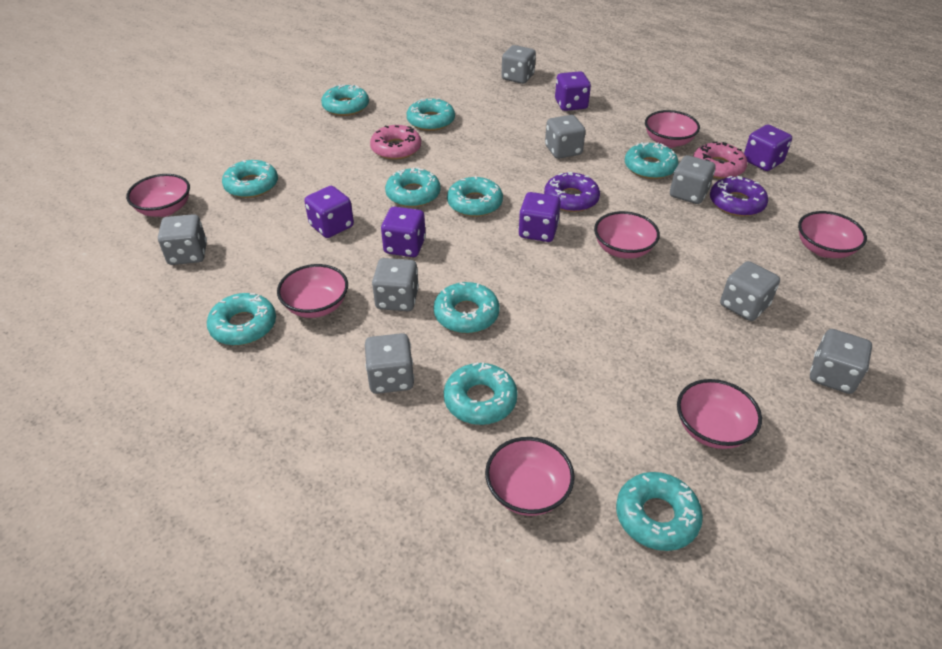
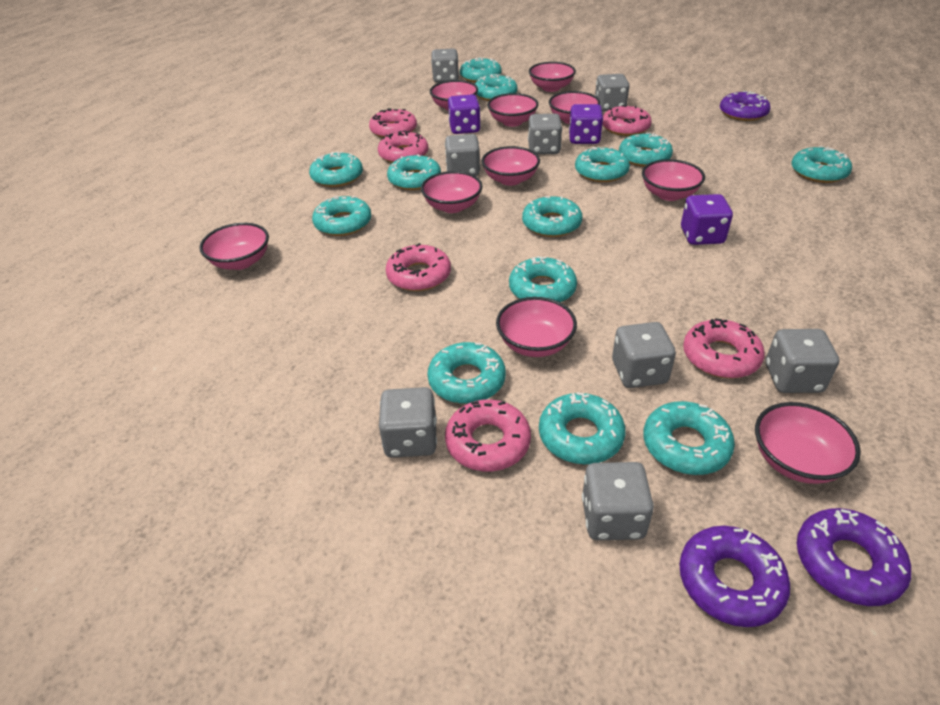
pink bowl: [126,174,190,217] [277,264,348,318] [485,437,575,516] [594,211,660,259] [645,110,700,148] [677,379,762,449] [798,211,867,258] = 7 -> [199,223,269,270] [421,171,482,213] [430,80,478,111] [482,146,540,186] [487,93,538,127] [496,297,577,357] [529,62,576,92] [549,91,600,124] [642,159,705,201] [755,402,861,484] = 10
pink donut: [370,125,421,160] [693,142,748,179] = 2 -> [369,108,417,138] [378,131,428,163] [386,243,451,291] [445,399,531,471] [602,105,652,136] [683,318,765,378] = 6
purple dice: [304,186,354,238] [381,207,426,257] [518,192,561,242] [555,71,591,111] [744,125,792,171] = 5 -> [448,94,481,134] [569,104,603,144] [681,194,733,245] = 3
purple donut: [544,172,600,212] [710,176,768,217] = 2 -> [679,526,790,627] [720,91,770,121] [797,508,911,606] = 3
turquoise donut: [207,293,276,346] [222,160,278,198] [321,84,369,116] [385,167,441,207] [407,98,455,131] [434,282,500,333] [444,362,518,425] [447,176,503,217] [616,472,703,551] [625,142,679,179] = 10 -> [309,152,363,187] [312,196,371,236] [387,154,441,190] [427,342,506,404] [460,57,502,83] [475,74,518,101] [509,256,577,303] [522,196,583,237] [539,392,625,464] [575,147,630,182] [619,133,673,167] [643,401,735,475] [791,146,852,183] = 13

